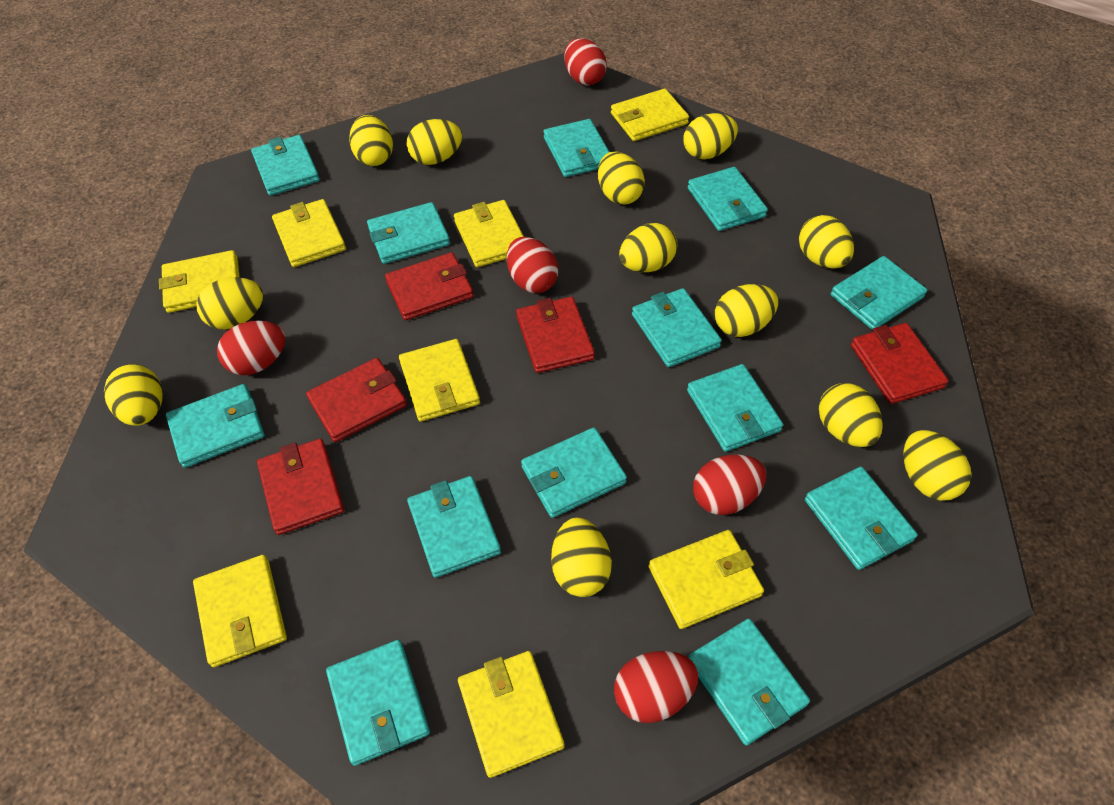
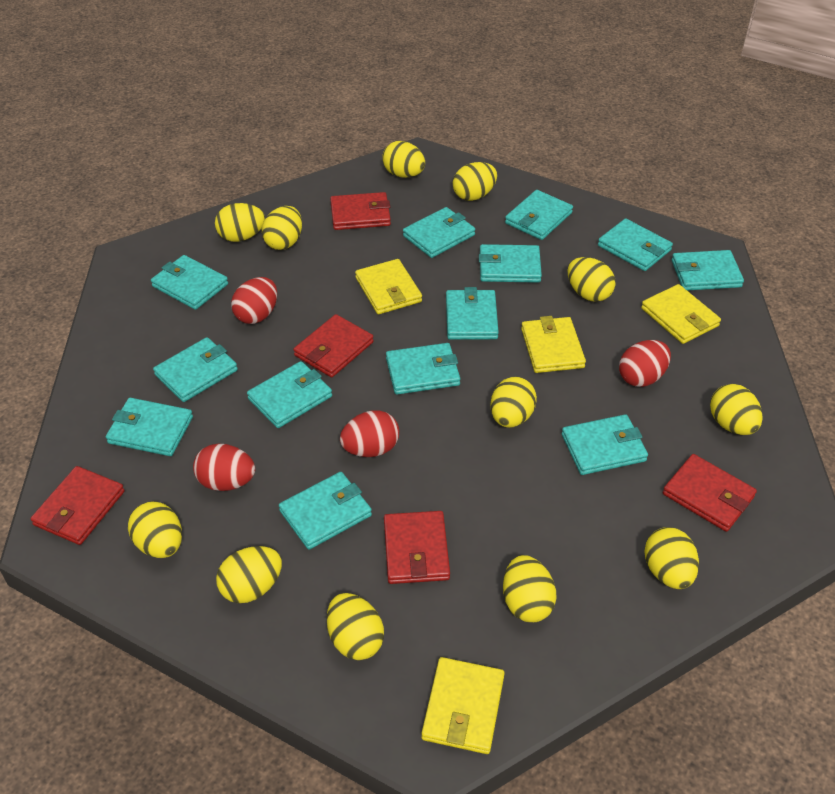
red egg: [217,321,285,375] [507,237,558,293] [564,38,607,85] [614,651,699,723] [693,455,766,515] = 5 -> [193,444,255,491] [231,277,277,324] [340,410,399,457] [619,340,671,387] = 4
yellow wallet: [159,250,240,313] [193,555,287,667] [272,199,346,267] [399,339,480,422] [454,200,524,267] [458,651,564,778] [611,89,689,141] [649,530,764,629] = 8 -> [355,259,422,314] [421,657,505,754] [521,316,586,373] [641,284,721,344] = 4

